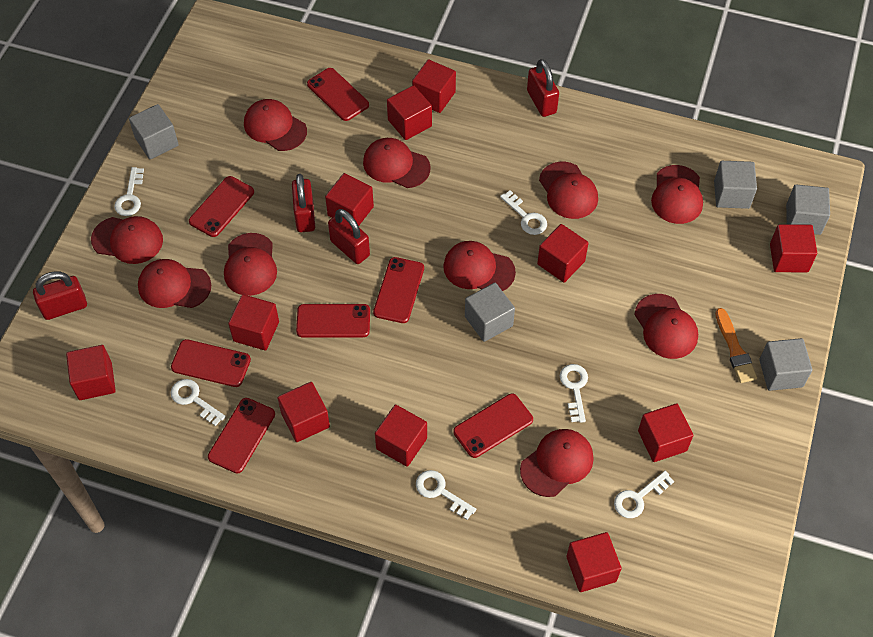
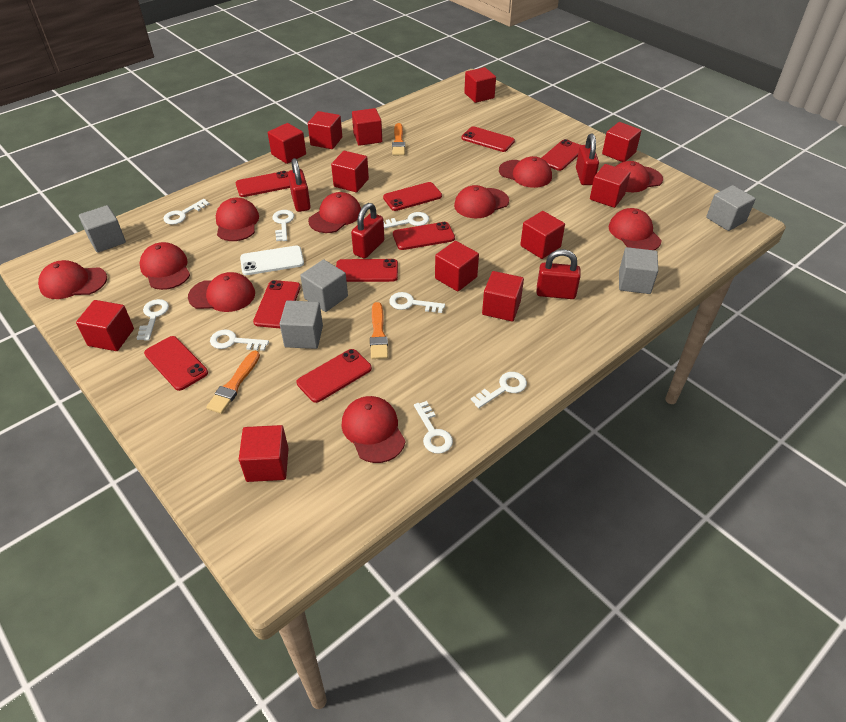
orange brush: [715,308,757,383] = 1 -> [206,351,260,414] [370,302,388,359] [392,123,405,155] = 3
red cube: [66,345,116,400] [228,294,279,350] [278,382,330,442] [325,173,374,226] [375,405,427,467] [387,85,432,140] [412,59,456,113] [537,224,589,283] [566,532,622,592] [638,403,693,462] [770,224,817,272] = 11 -> [76,300,134,351] [239,425,289,482] [268,123,306,164] [308,111,342,149] [331,151,369,192] [352,108,382,146] [435,241,479,292] [464,67,496,103] [482,271,524,322] [520,211,565,259] [590,164,630,208] [602,122,641,162] = 12
red phone: [171,339,251,387] [189,176,254,237] [208,398,275,473] [296,304,370,337] [307,68,369,121] [373,257,424,323] [453,394,533,458] = 7 -> [144,336,208,391] [236,171,290,197] [253,280,301,328] [297,349,372,403] [336,259,398,282] [383,182,442,211] [393,222,455,250] [461,126,515,152] [542,139,581,171] = 9
white key: [114,167,144,216] [171,379,226,426] [416,470,476,520] [500,190,547,235] [560,364,588,423] [614,471,674,518] = 6 -> [137,299,169,341] [163,199,210,225] [210,329,269,351] [272,210,294,241] [384,212,429,229] [389,292,445,313] [414,401,453,454] [471,372,527,408] = 8
white phone: none = 0 -> [240,246,304,275] = 1

